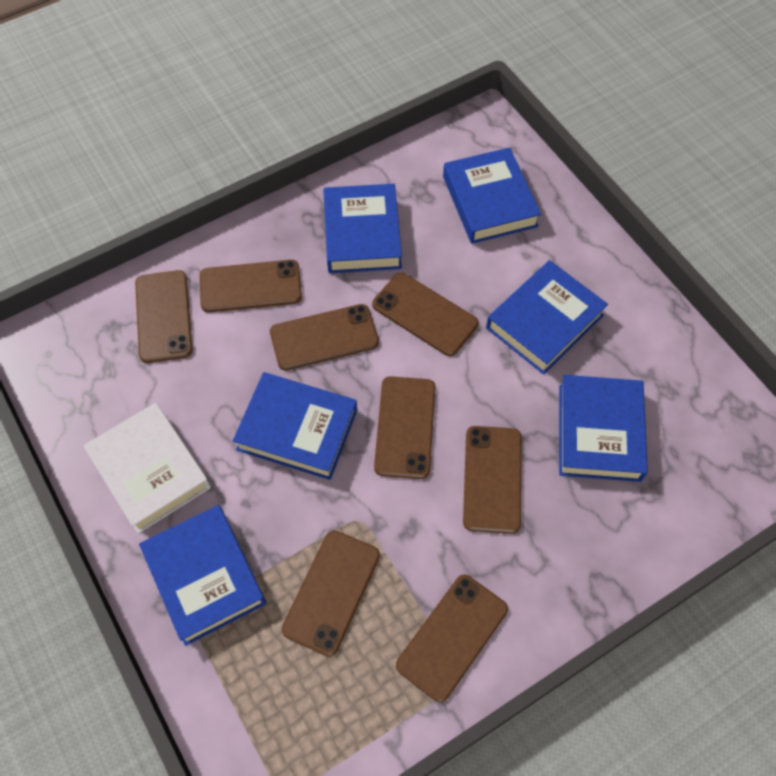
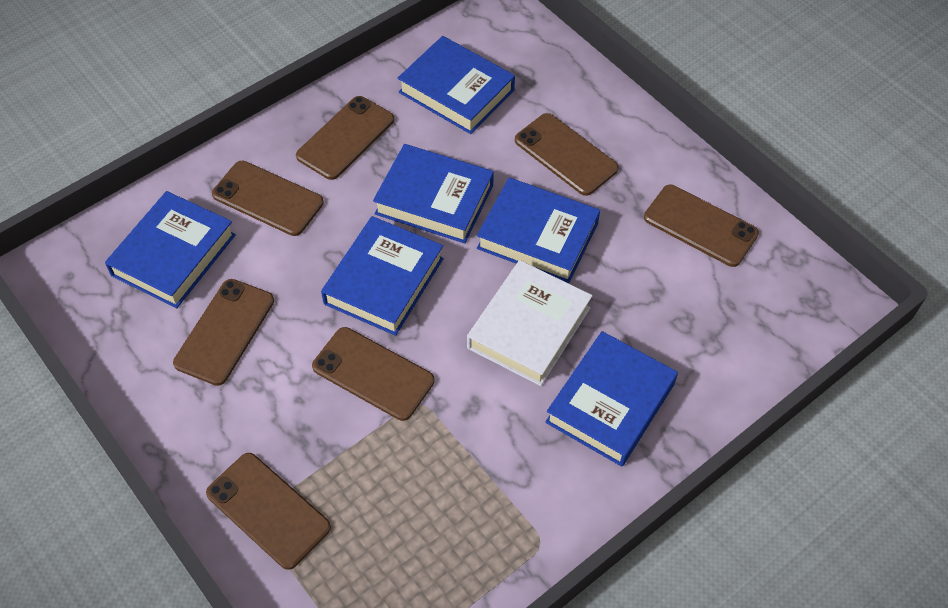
brown phone: [135,270,193,363] [200,260,302,313] [270,304,379,370] [282,530,380,656] [372,273,478,356] [374,376,435,479] [396,575,508,702] [463,426,522,534] = 8 -> [173,279,274,386] [206,453,331,570] [212,161,324,236] [296,96,394,180] [312,327,435,421] [515,113,619,196] [644,185,759,267] = 7

